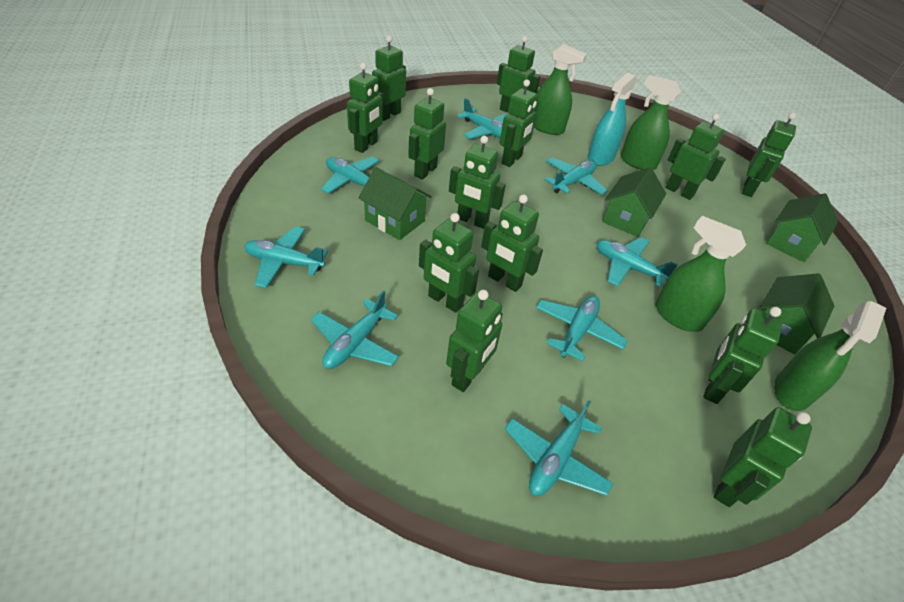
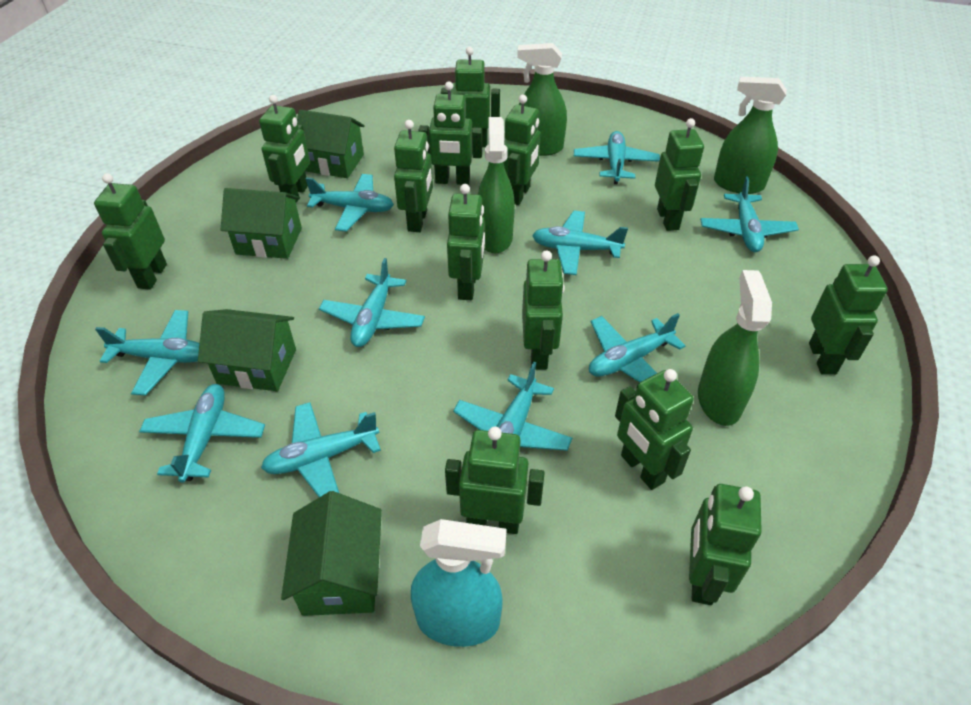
turquoise plane: [244,226,328,288] [311,290,399,369] [321,157,380,194] [457,98,507,139] [505,400,613,496] [536,296,627,361] [544,158,608,195] [596,237,678,287] = 8 -> [95,310,200,396] [139,384,265,483] [261,402,381,497] [306,174,394,232] [319,258,425,347] [453,362,572,451] [532,211,628,275] [574,131,660,184] [589,313,685,382] [700,177,799,252] = 10

